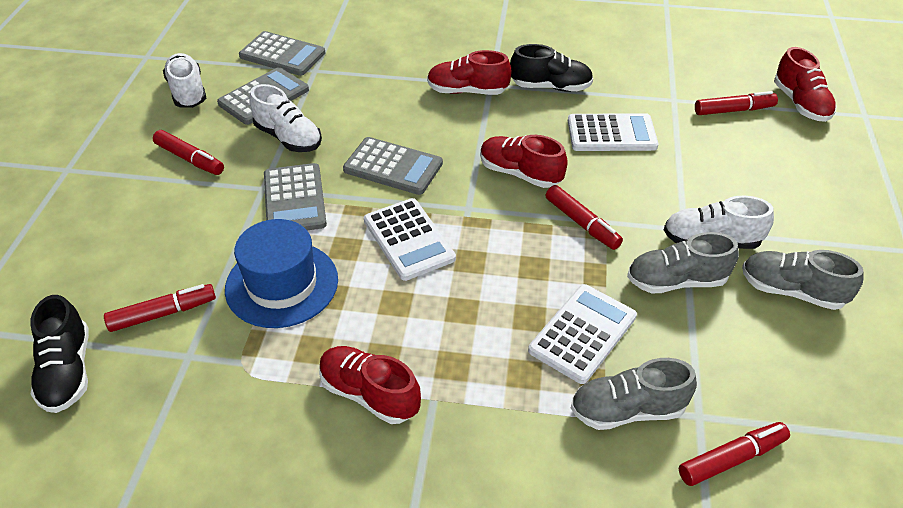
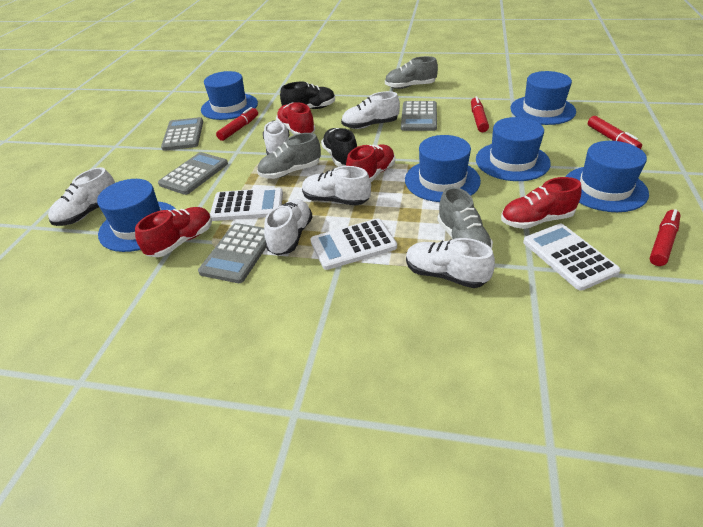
blue hat: [225,219,338,328] = 1 -> [97,179,176,252] [201,71,258,120] [405,135,481,202] [476,117,551,181] [510,71,576,125] [565,141,649,212] = 6
red marker: [104,284,216,332] [153,130,224,175] [546,185,623,250] [679,422,790,486] [695,91,778,115] = 5 -> [216,107,258,141] [471,96,489,132] [588,116,642,149] [650,209,680,266] = 4
white shoe: [163,53,206,108] [249,84,322,152] [664,196,774,249] = 3 -> [48,167,115,226] [263,120,289,155] [264,199,313,255] [302,166,371,206] [341,91,400,129] [406,238,495,288] = 6

